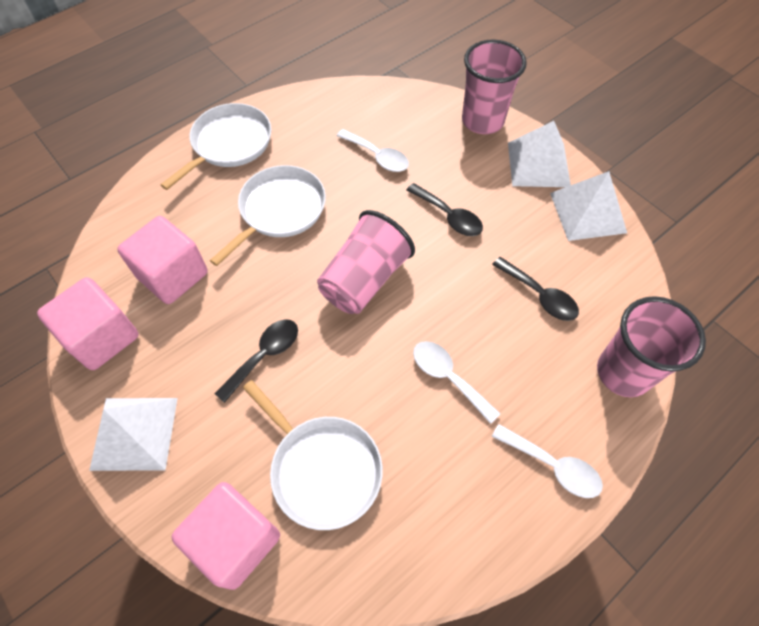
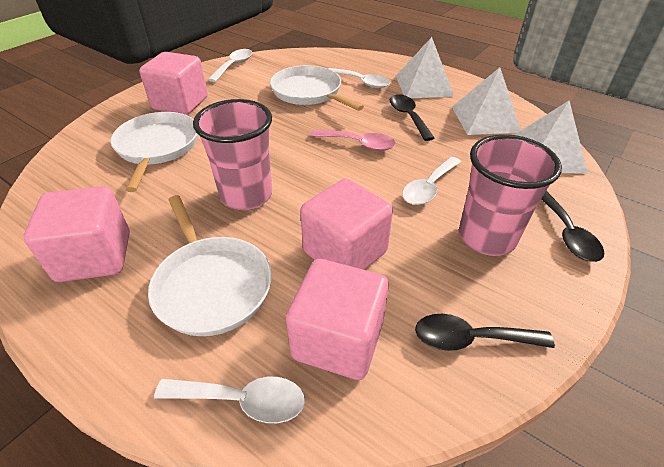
pink cube: [37,277,139,370] [117,216,208,304] [171,482,280,590] = 3 -> [24,186,130,282] [139,52,208,115] [286,259,389,380] [300,178,393,270] = 4
pink cup: [317,210,415,314] [462,39,527,134] [597,296,706,397] = 3 -> [193,99,272,210] [459,134,562,256] = 2
pink spoon: none = 0 -> [310,129,396,151] = 1
white spoon: [336,129,409,172] [413,341,500,424] [492,424,603,498] = 3 -> [154,377,305,423] [208,49,252,82] [328,68,390,88] [402,157,461,205] = 4

